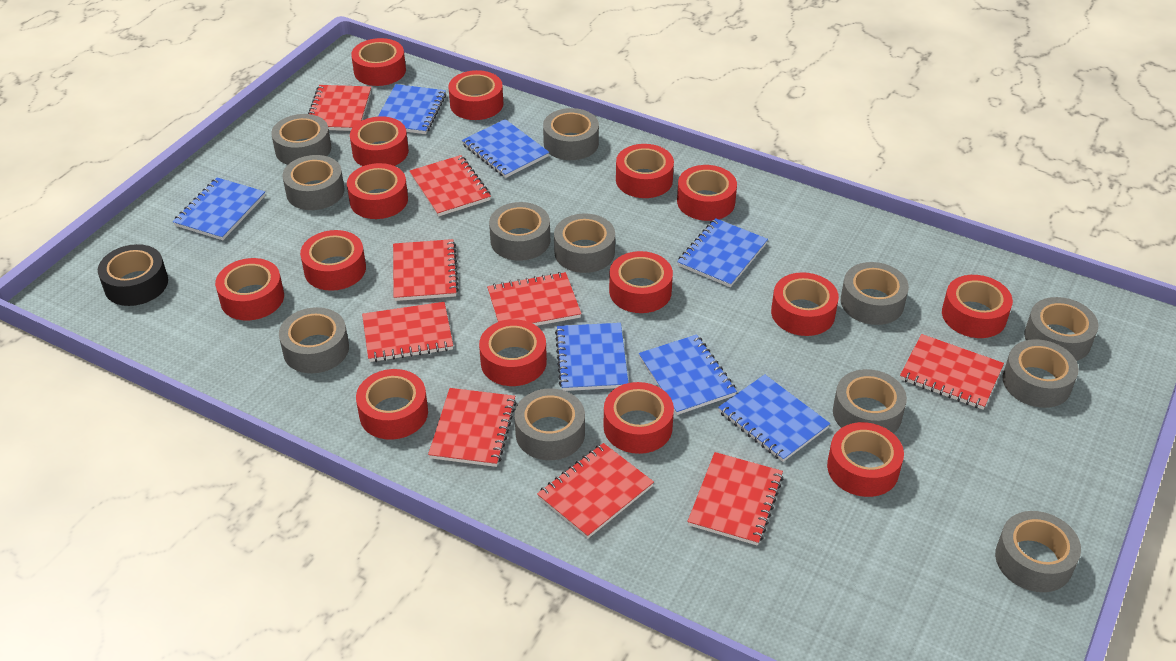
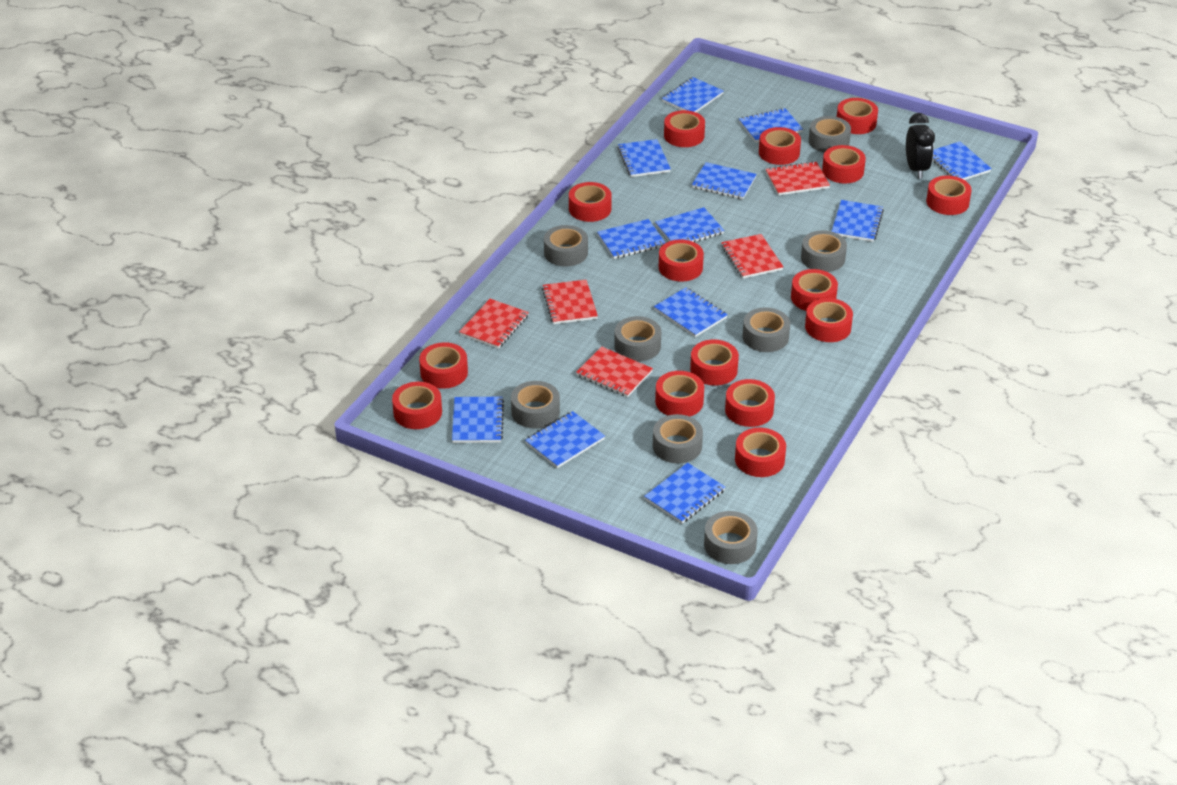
black clock: none = 0 -> [906,113,935,179] = 1
black tape: [98,244,168,306] = 1 -> none = 0
blue notebook: [173,178,265,240] [378,84,446,134] [462,119,549,178] [555,323,628,391] [639,334,737,415] [677,218,768,287] [718,374,830,462] = 7 -> [452,397,504,443] [525,411,605,468] [597,219,666,259] [618,139,671,177] [644,463,725,524] [654,287,728,337] [655,207,724,242] [662,77,724,112] [692,162,757,199] [739,108,803,143] [831,200,884,242] [933,141,992,180] = 12
grey tape: [271,114,331,165] [279,307,349,373] [282,155,344,210] [489,202,550,261] [515,388,585,460] [543,108,599,160] [554,213,615,273] [833,369,907,434] [841,262,909,325] [995,511,1081,592] [1003,339,1079,408] [1024,297,1099,361] = 12 -> [511,381,560,428] [544,225,588,267] [614,316,661,361] [653,414,703,463] [704,511,758,564] [743,307,790,352] [801,230,847,272] [809,116,851,153] = 8
red notebook: [308,85,371,131] [362,302,453,362] [393,239,459,301] [409,155,491,217] [428,388,516,467] [487,272,581,326] [537,443,654,539] [687,452,783,546] [900,334,1004,410] = 9 -> [459,299,529,349] [542,280,598,324] [576,346,653,397] [721,234,783,278] [765,161,830,195] = 5

